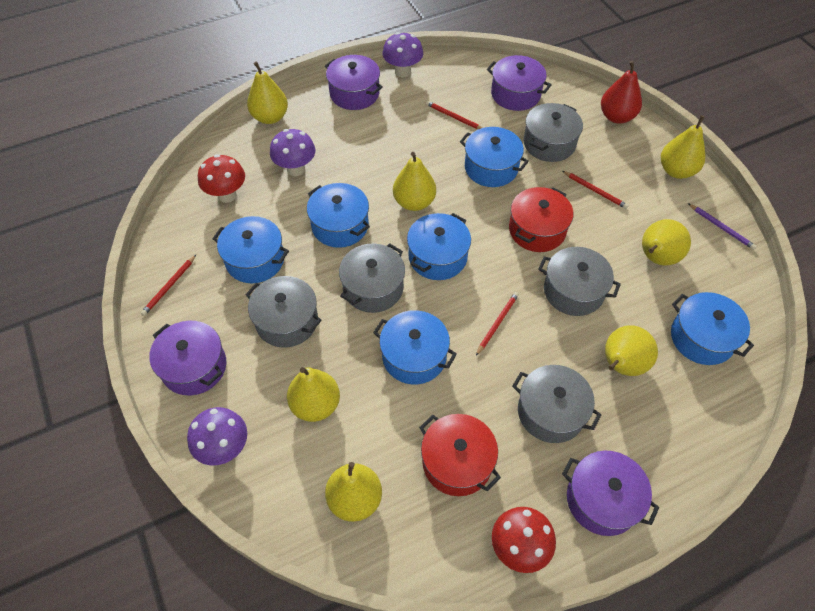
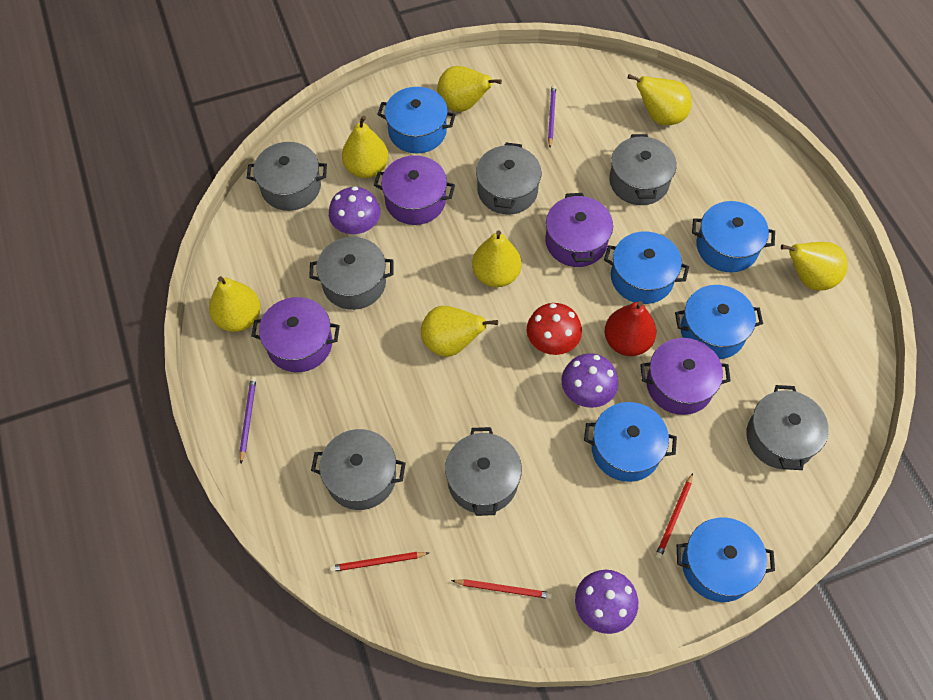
grey pot: [246,276,321,348] [339,244,405,313] [512,365,602,443] [524,103,583,162] [538,247,621,316] = 5 -> [247,142,327,211] [309,237,394,310] [311,429,406,510] [445,427,522,516] [476,143,541,215] [609,134,677,205] [746,385,829,470] = 7
purple pencil: [688,203,757,250] = 1 -> [239,377,256,463] [548,85,556,147] = 2
red mushroom: [198,154,245,203] [492,507,556,573] = 2 -> [527,303,582,355] = 1
red pencil: [141,255,196,316] [426,101,482,129] [476,292,519,356] [563,171,629,209] = 4 -> [330,552,429,572] [451,579,552,599] [655,473,693,559] = 3
red pot: [419,414,501,496] [509,187,573,252] = 2 -> none = 0

